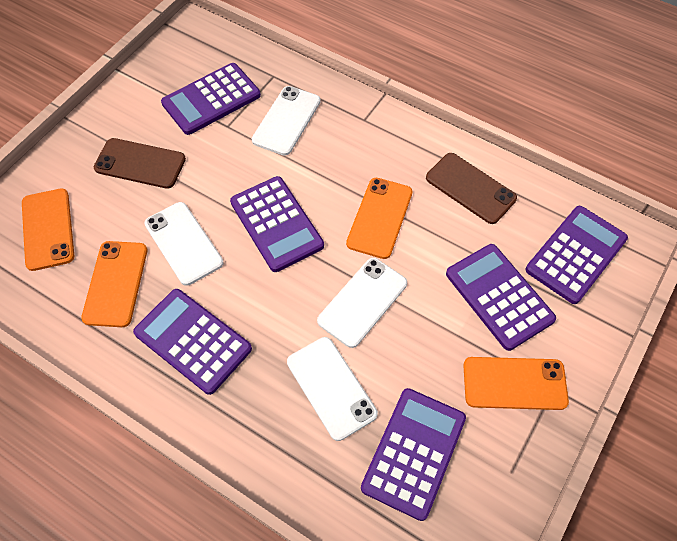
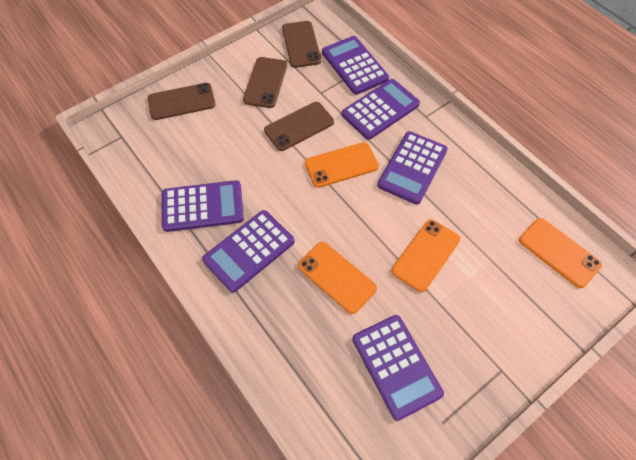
brown phone: [94,138,186,189] [426,153,517,224] = 2 -> [148,83,216,120] [243,57,287,108] [264,102,334,151] [282,21,321,68] = 4
white phone: [144,202,224,286] [252,86,321,156] [287,337,378,441] [317,258,407,348] = 4 -> none = 0

